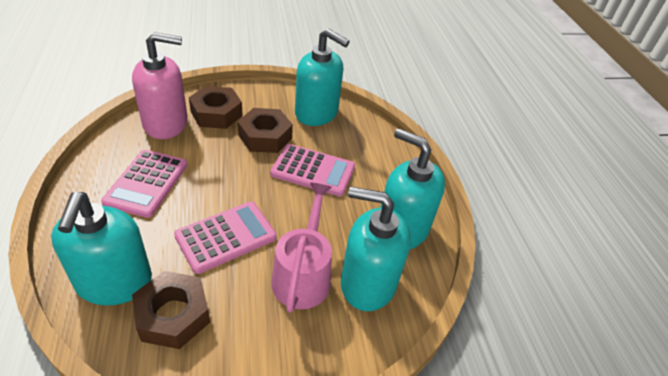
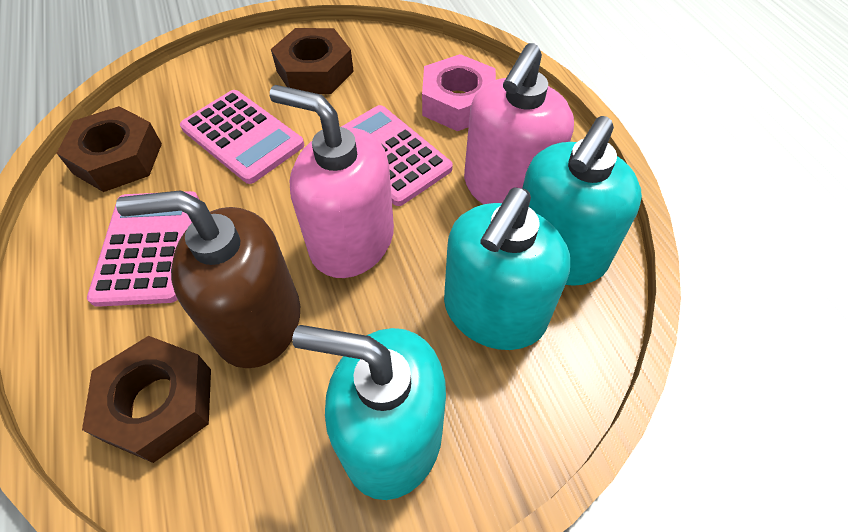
brown soap dispenser: none = 0 -> [116,191,300,368] = 1
pink nut: none = 0 -> [422,54,496,131] = 1
pink soap dispenser: [132,32,188,139] = 1 -> [270,85,394,278] [464,43,574,204] = 2
pink watering can: [271,183,332,313] = 1 -> none = 0
turquoise soap dispenser: [51,192,152,306] [295,28,350,126] [341,187,411,311] [380,128,445,249] = 4 -> [292,325,446,500] [444,187,570,350] [522,116,642,286] = 3

